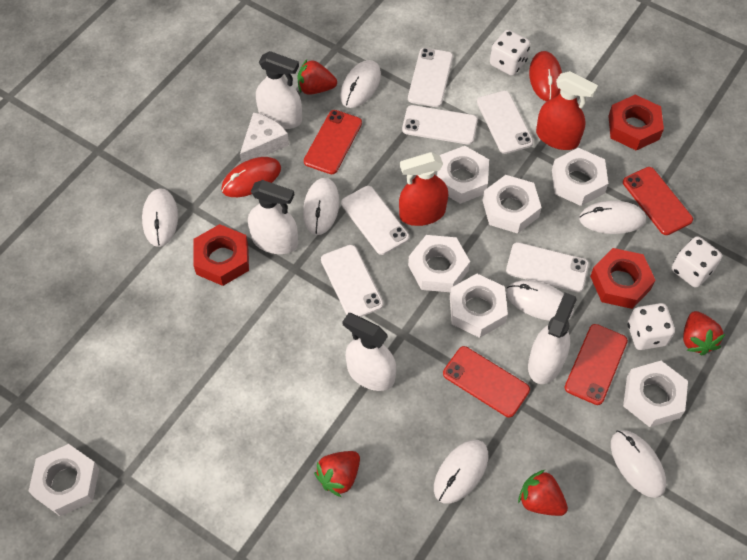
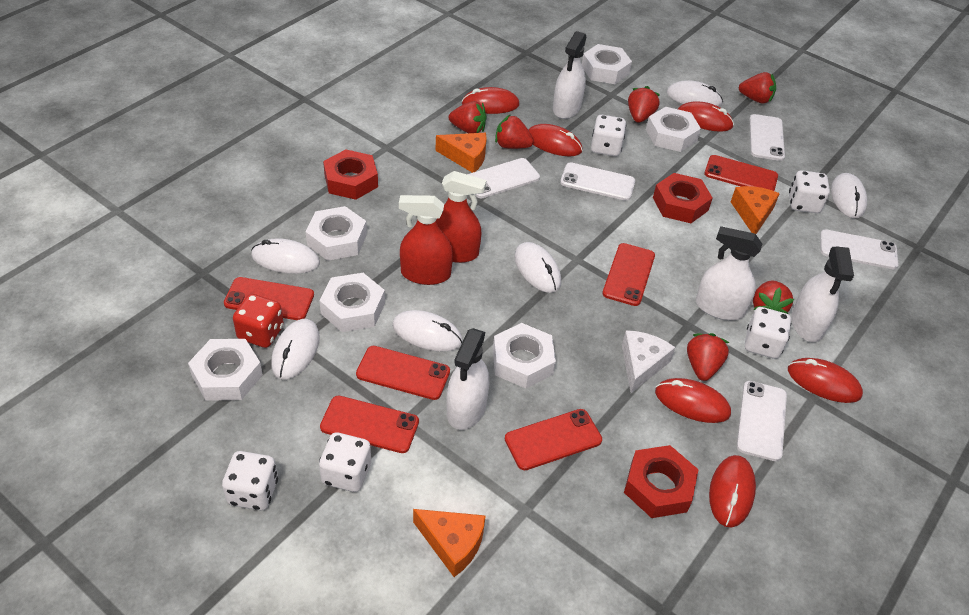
orange cheese: none = 0 -> [413,509,486,577] [435,133,487,173] [731,186,780,234] = 3
red dice: none = 0 -> [233,294,284,348] = 1
red mouse: [221,157,281,197] [529,51,562,101] = 2 -> [462,87,520,114] [528,124,583,156] [655,378,731,423] [678,101,734,132] [709,455,756,528] [788,358,863,403] = 6
red phone: [304,110,362,174] [443,346,530,417] [565,324,628,405] [623,167,693,235] = 4 -> [224,277,314,320] [320,396,419,453] [356,346,450,400] [505,409,602,470] [602,243,655,306] [704,155,778,191] = 6
red strawberry: [298,59,337,95] [314,451,360,497] [518,470,568,516] [683,311,725,356] = 4 -> [449,101,487,133] [495,114,534,149] [628,86,660,123] [687,333,729,381] [739,72,776,104] [753,281,794,314] = 6
white dice: [490,30,530,76] [628,303,675,350] [672,236,722,288] = 3 -> [222,451,278,510] [319,432,371,492] [591,115,626,156] [745,307,791,359] [789,170,830,213] = 5
white mouse: [142,188,178,247] [303,178,339,235] [340,60,381,108] [434,440,488,504] [506,280,574,321] [579,201,646,234] [611,430,666,498] = 7 -> [251,238,320,274] [271,319,320,380] [392,310,463,351] [514,242,561,293] [667,81,723,107] [831,173,867,218] = 6
white nut: [28,444,99,516] [408,235,470,292] [437,146,489,204] [450,274,508,338] [483,175,542,233] [552,148,608,206] [623,361,688,427] = 7 -> [188,339,263,401] [306,206,367,261] [319,273,385,332] [493,323,556,388] [582,44,632,84] [646,107,701,152] = 6
white phone: [321,245,383,317] [341,186,409,255] [402,105,478,145] [408,48,453,107] [477,91,533,154] [506,242,589,292] = 6 -> [467,158,540,198] [560,162,635,201] [737,381,787,461] [750,114,785,161] [820,229,899,269] = 5

